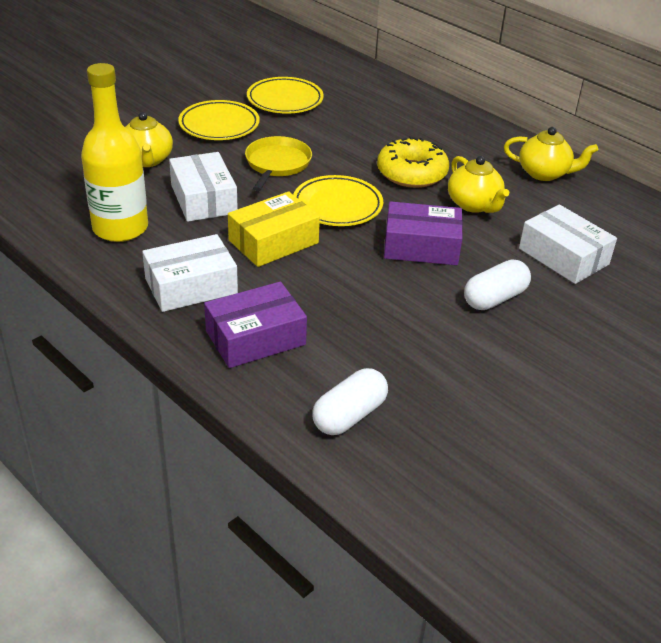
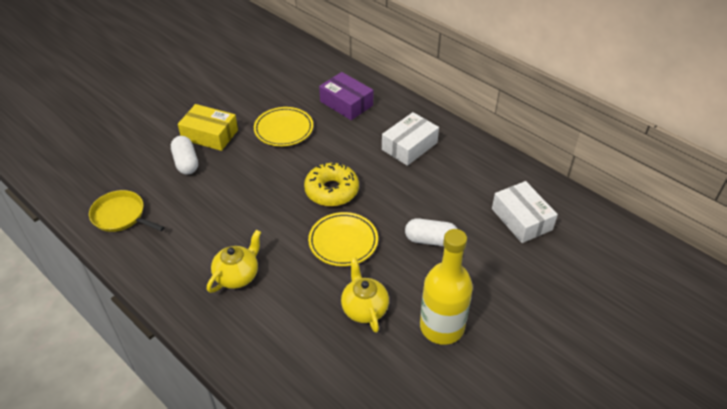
purple box: [204,282,307,368] [384,201,463,265] = 2 -> [319,72,373,120] = 1
white box: [142,234,238,312] [169,152,238,222] [519,204,617,284] = 3 -> [382,112,439,166] [492,181,558,243] = 2
yellow plate: [178,100,260,140] [247,77,324,114] [293,175,383,226] = 3 -> [254,107,313,146] [308,212,378,266] = 2
yellow teapot: [125,112,173,167] [448,156,509,213] [504,127,598,181] = 3 -> [207,230,261,293] [341,257,389,333] = 2

